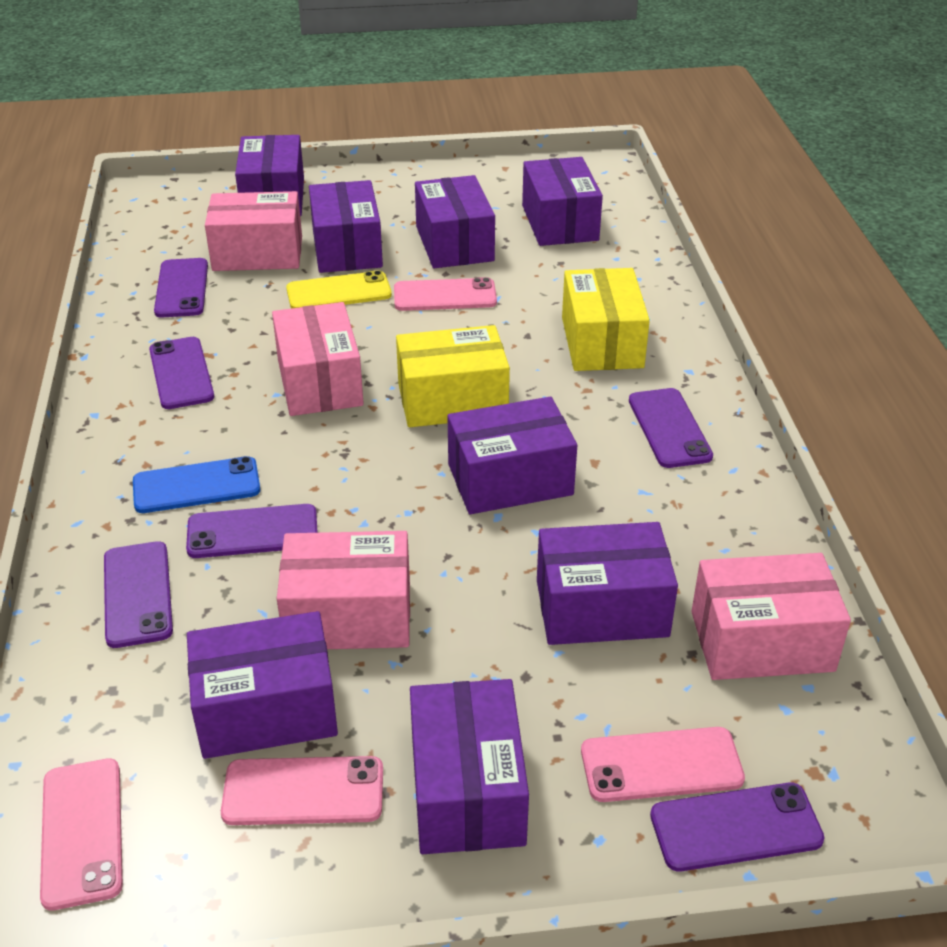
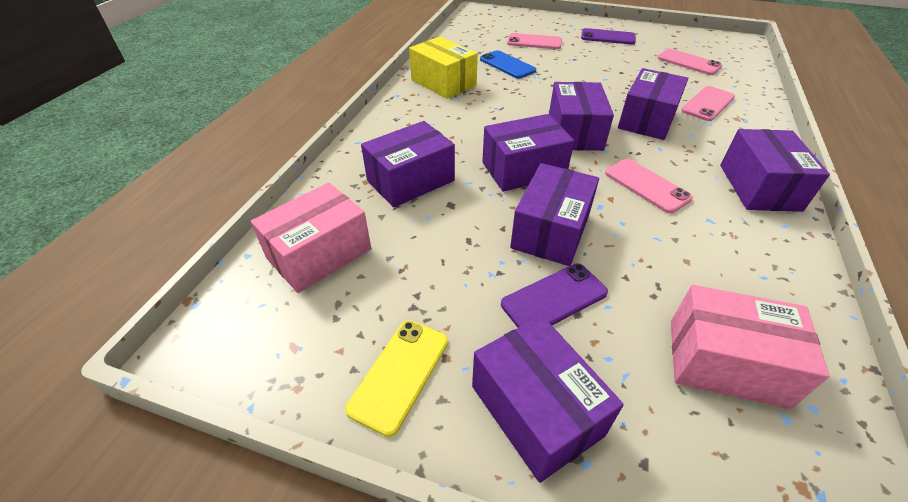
pink box: [205,191,302,271] [272,302,364,416] [277,531,410,649] [691,553,851,680] = 4 -> [251,183,371,293] [671,285,830,409] = 2
purple box: [187,611,338,759] [235,135,304,216] [309,180,383,273] [410,679,529,854] [415,175,495,268] [447,397,577,514] [522,157,603,246] [537,522,678,645] = 8 -> [361,121,455,208] [472,315,624,483] [482,114,574,191] [510,163,599,266] [549,82,614,151] [618,68,688,140] [720,129,830,212] = 7
purple phone: [104,541,173,648] [149,337,214,409] [154,258,208,318] [186,504,318,558] [629,388,713,468] [650,783,824,872] = 6 -> [501,263,608,328] [581,28,636,45] = 2
yellow box: [396,325,510,427] [562,268,650,371] = 2 -> [409,37,478,99] = 1

